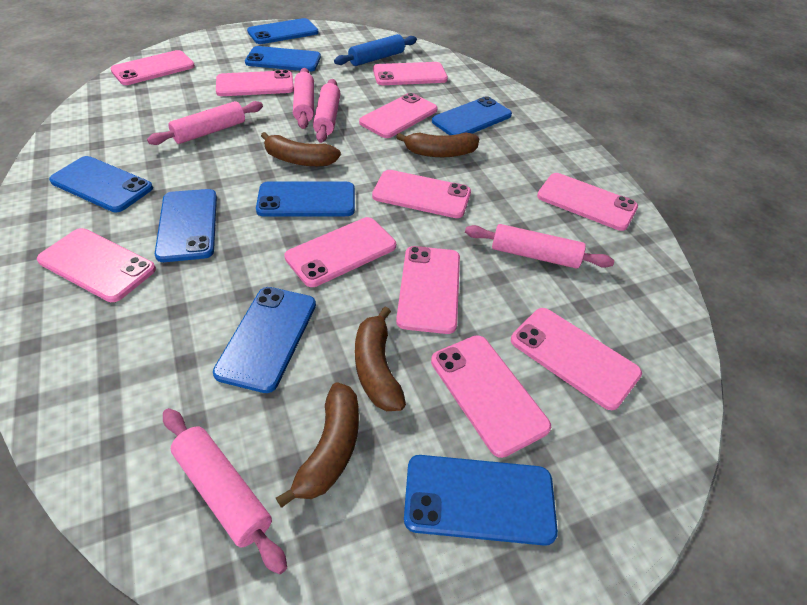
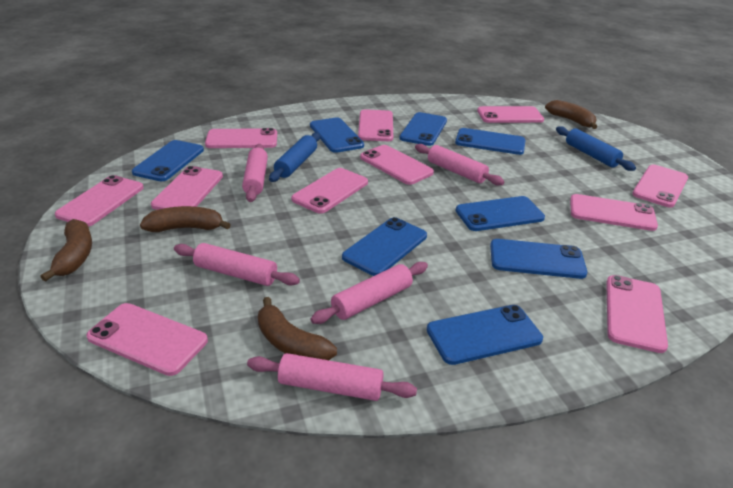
blue rolling pin: [334,34,417,66] = 1 -> [269,133,320,182] [556,126,636,171] = 2

